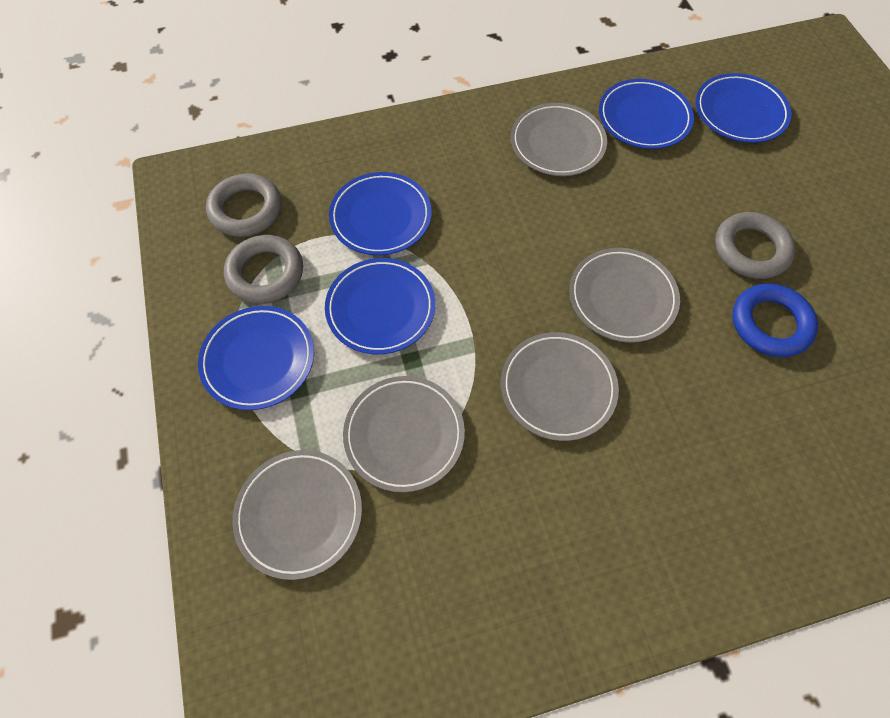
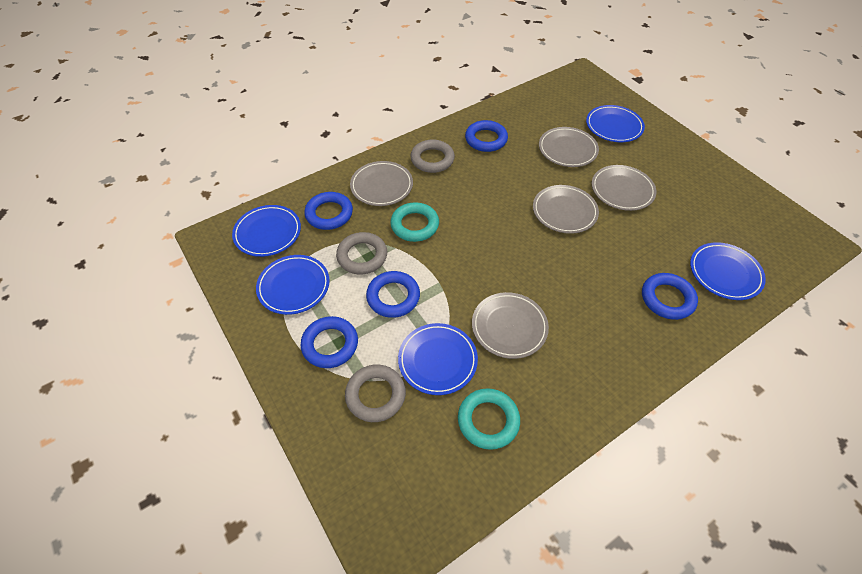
blue ring: [732,283,818,357] = 1 -> [300,316,358,368] [304,192,353,230] [366,271,420,318] [465,120,508,152] [642,273,698,320] = 5
turquoise ring: none = 0 -> [390,203,439,242] [458,388,520,450] = 2

